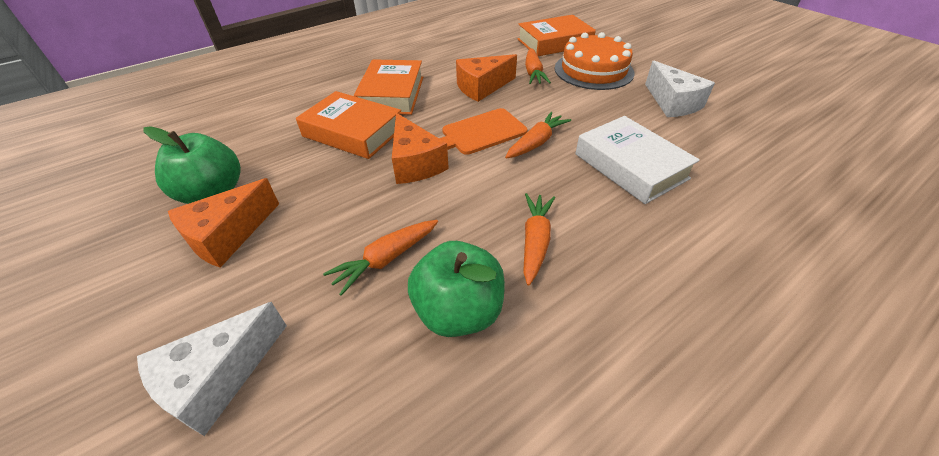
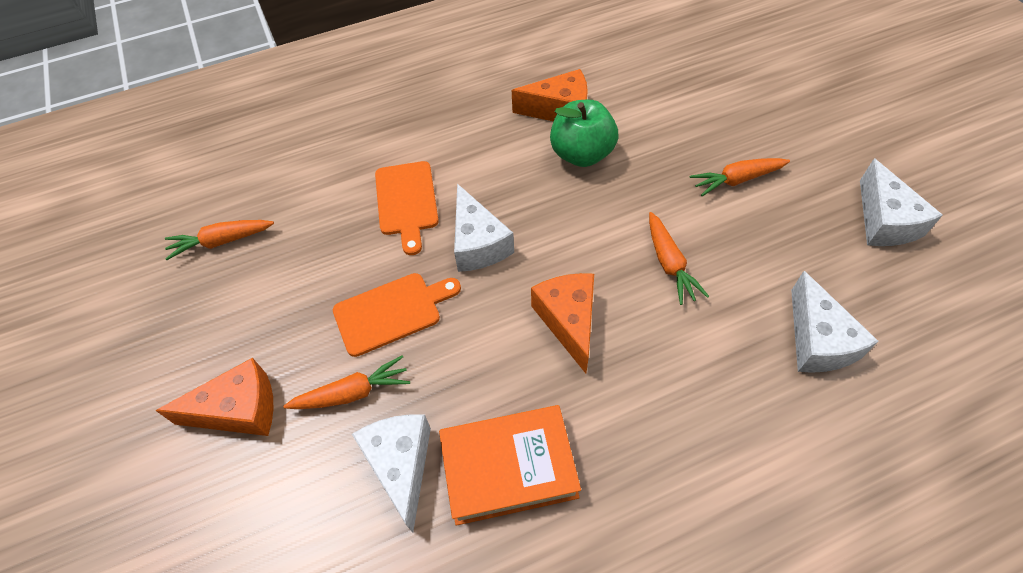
green apple: [144,126,241,204] [408,241,505,337] = 2 -> [550,100,618,167] = 1
orange book: [296,91,401,159] [354,59,423,115] [517,15,596,56] = 3 -> [439,405,581,526] = 1
orange cake: [555,32,634,90] = 1 -> none = 0
orange cutting board: [439,108,528,155] = 1 -> [333,273,461,357] [375,161,439,255] = 2
white book: [575,116,700,204] = 1 -> none = 0
white cheese: [137,302,287,436] [645,61,715,117] = 2 -> [352,414,431,533] [454,184,514,272] [791,271,879,373] [860,158,943,246] = 4

